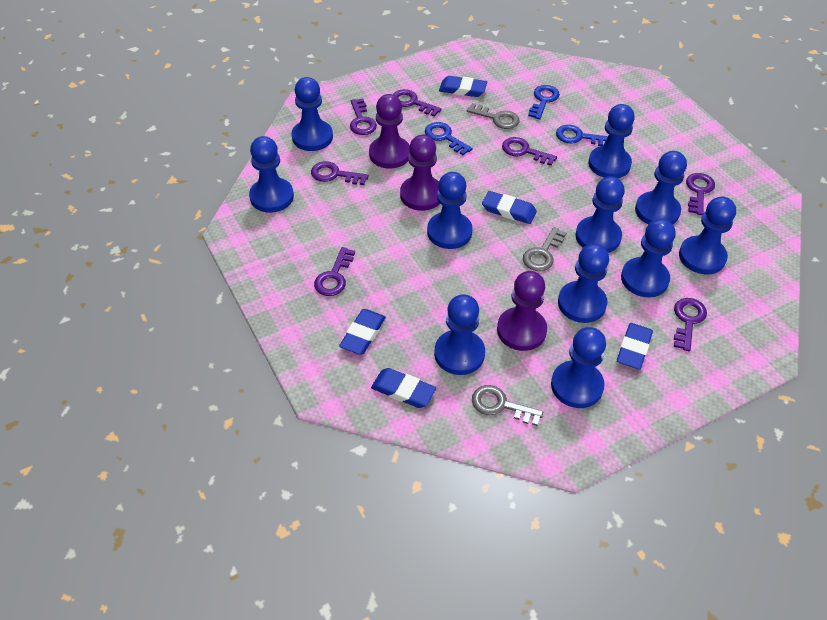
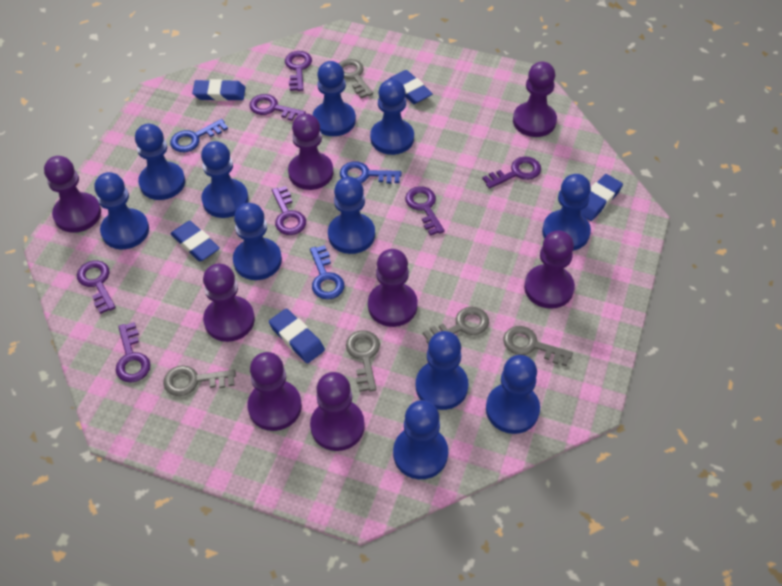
grey key: [467,103,520,129] [472,385,543,426] [523,227,566,271] = 3 -> [163,365,236,396] [339,59,373,98] [346,330,380,392] [423,307,489,344] [503,326,573,366] = 5
purple pawn: [369,94,410,169] [400,135,440,211] [497,271,547,351] = 3 -> [44,156,101,233] [203,264,255,342] [247,352,302,431] [288,114,334,190] [310,372,365,451] [368,249,418,327] [513,62,557,137] [524,230,575,309] = 8

